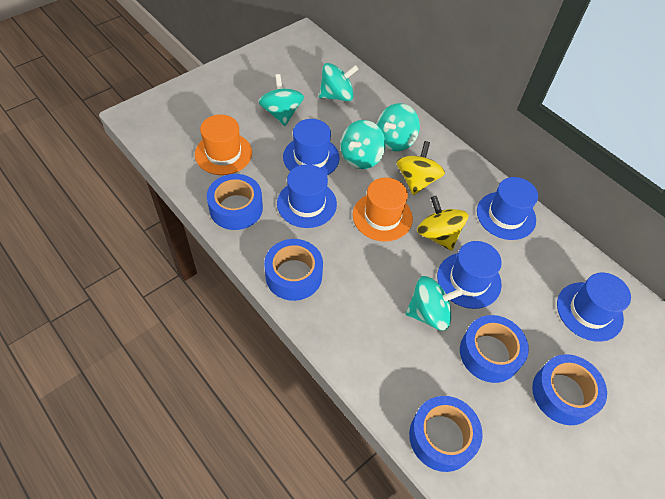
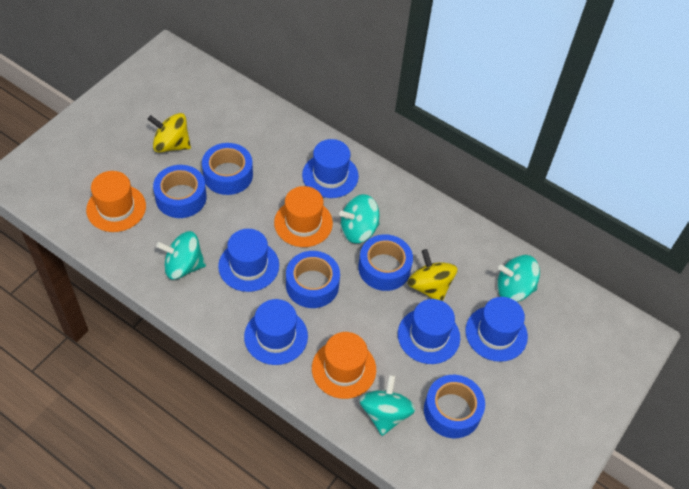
orange hat: [195,115,252,175] [353,177,413,242] = 2 -> [86,171,146,232] [274,186,333,247] [312,332,376,399] = 3
turquoise spinning top: [258,74,304,126] [319,63,359,101] [341,120,385,169] [377,103,420,151] [405,276,463,331] = 5 -> [156,231,206,280] [339,194,379,243] [359,374,416,436] [497,255,540,302] = 4

